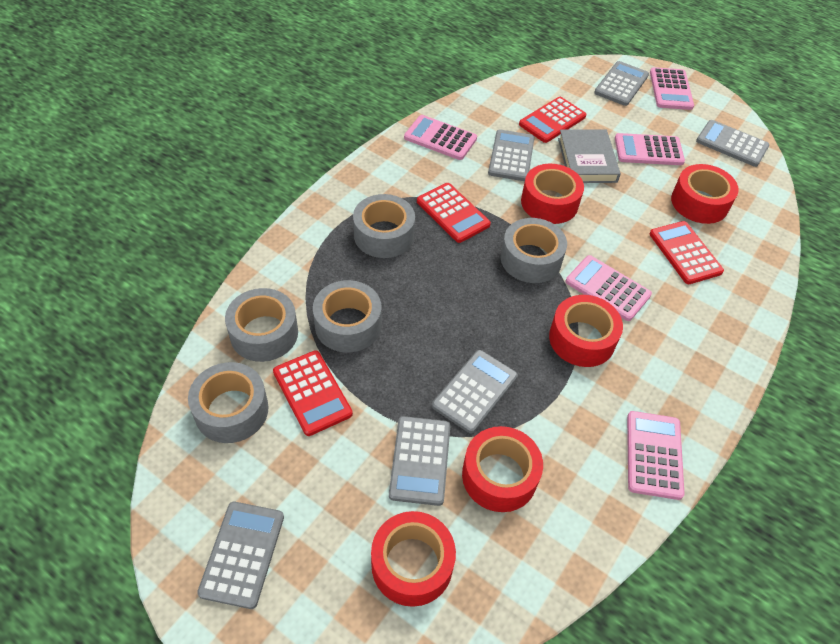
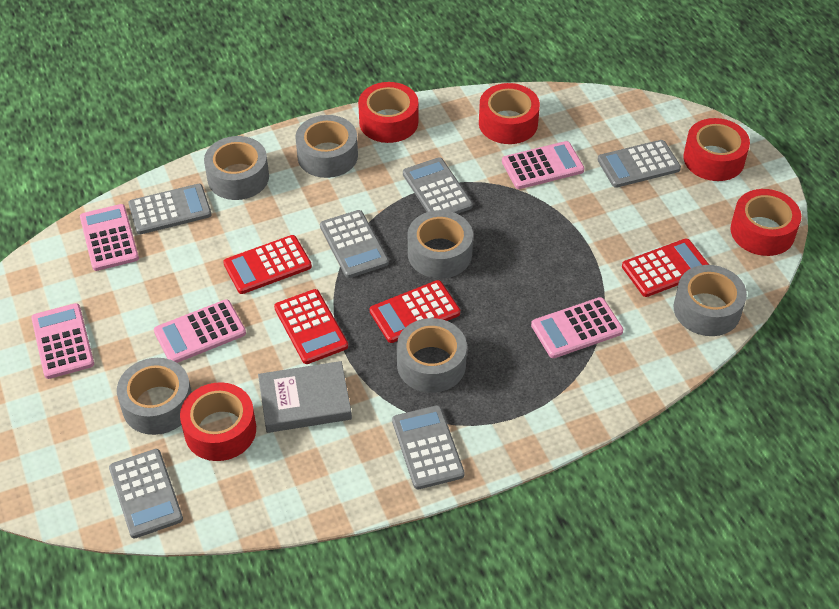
grey tape: [188,362,269,443] [225,288,298,362] [313,280,381,353] [353,194,415,258] [501,218,567,283] = 5 -> [117,358,192,435] [204,136,269,200] [295,115,358,178] [397,318,467,393] [408,210,473,278] [674,265,747,336] = 6

